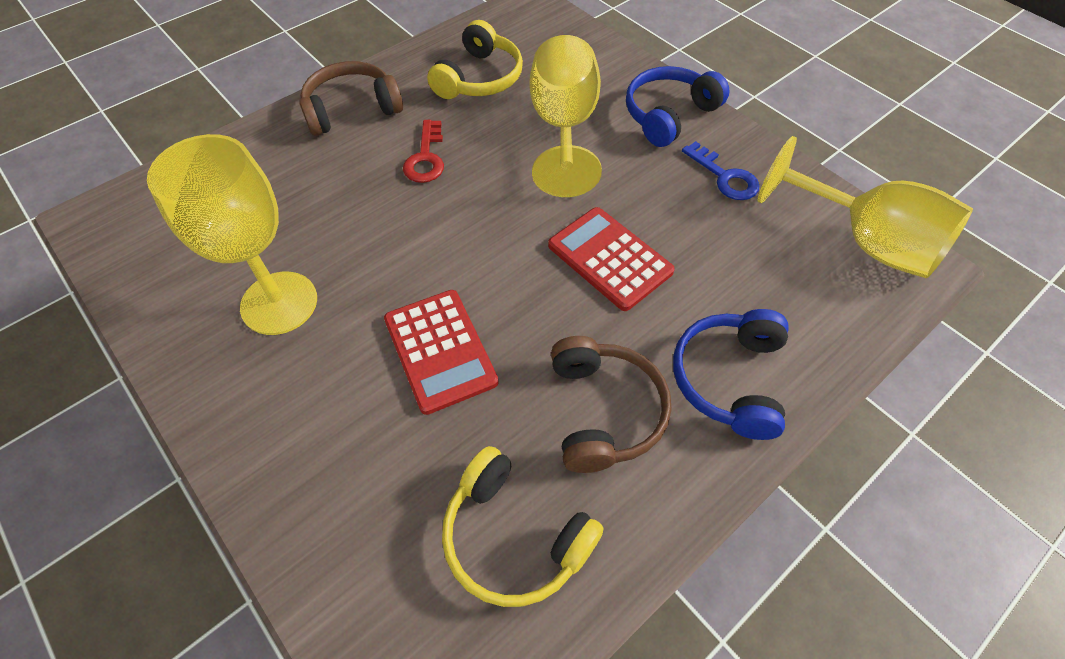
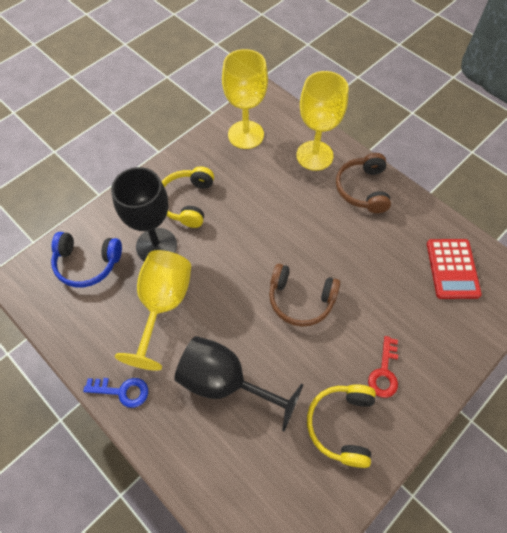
black goblet: none = 0 -> [111,167,177,261] [174,336,304,431] = 2
blue headphones: [626,66,730,147] [673,309,789,440] = 2 -> [51,232,122,288] = 1
red calculator: [384,290,499,415] [548,207,675,311] = 2 -> [427,239,482,299] = 1

